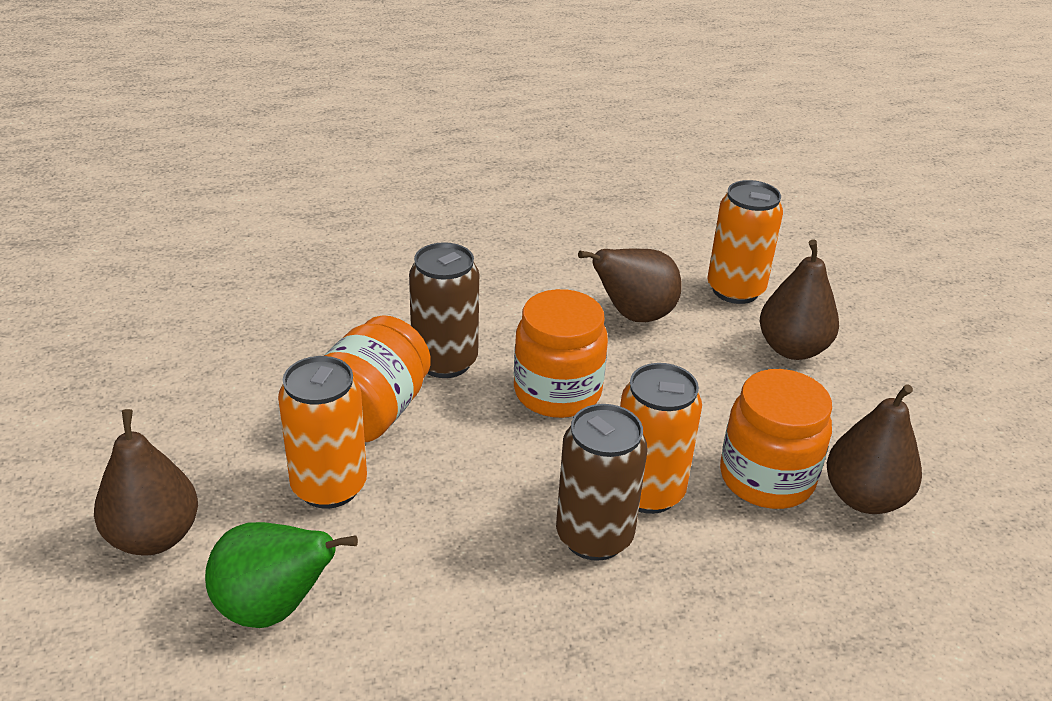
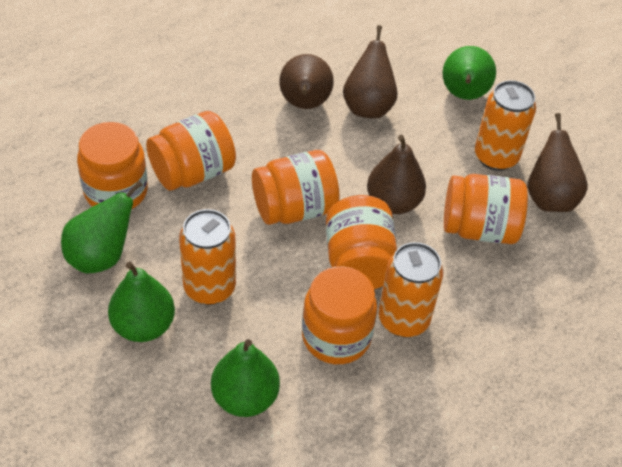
brown can: [409,242,479,378] [556,404,647,561] = 2 -> none = 0
green pear: [205,522,358,628] = 1 -> [61,181,143,273] [108,262,175,342] [211,339,280,417] [443,46,496,100] = 4
orange jar: [324,315,431,442] [514,289,608,418] [720,369,832,509] = 3 -> [77,122,148,209] [146,111,236,190] [252,150,340,225] [302,266,377,364] [326,195,397,289] [444,174,528,244] = 6

